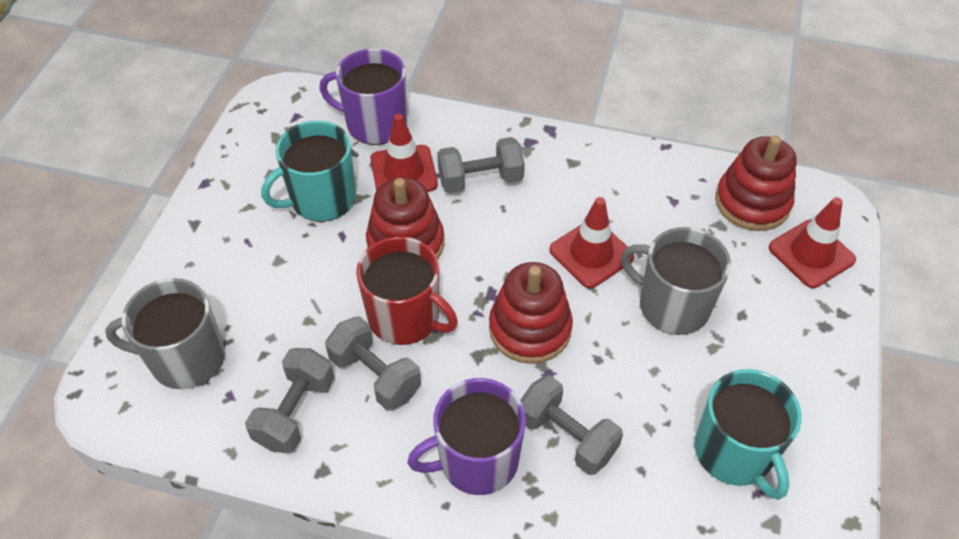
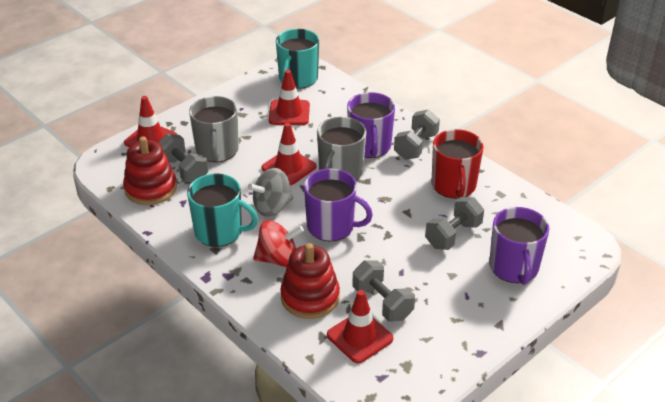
grey spinning top: none = 0 -> [248,168,293,217] = 1
purple mug: [319,49,407,145] [407,378,526,495] = 2 -> [304,169,373,241] [347,92,395,158] [489,207,550,285] = 3
red spinning top: none = 0 -> [253,220,304,267] = 1
red stacking toy: [366,177,444,259] [489,262,573,364] [715,136,797,231] = 3 -> [123,136,177,205] [280,243,340,319] = 2
red traffic cone: [370,114,438,192] [549,197,634,288] [769,197,856,288] = 3 -> [124,96,177,147] [262,123,317,185] [269,70,310,125] [327,290,393,363] = 4

